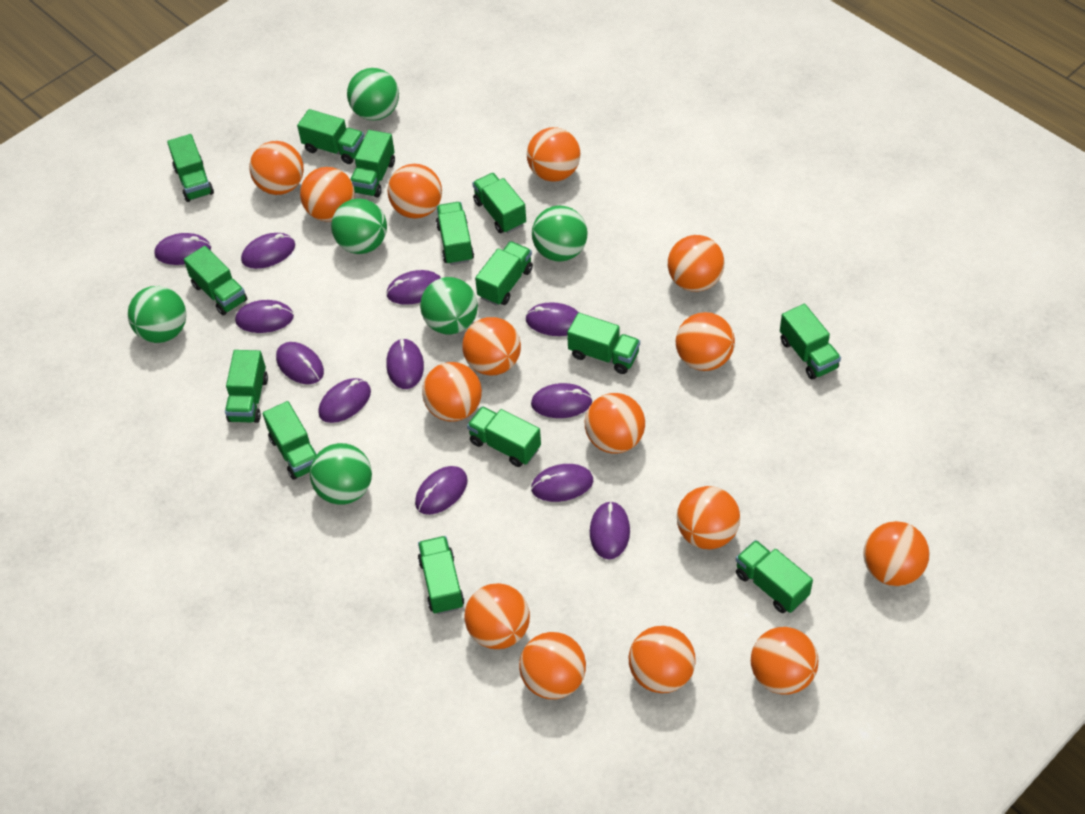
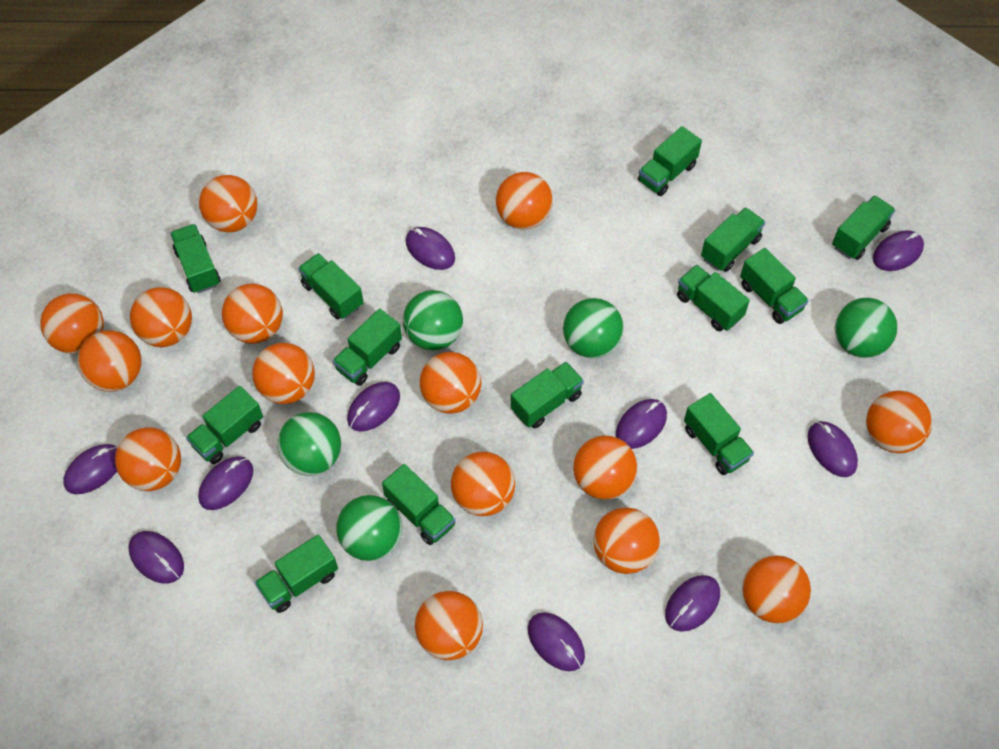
green ball: [128,286,186,343] [310,443,372,504] [331,199,387,254] [347,68,399,121] [420,277,478,334] [532,205,587,262] = 6 -> [277,412,341,476] [336,495,402,561] [403,290,463,350] [563,298,624,359] [835,298,898,358] = 5
green truck: [167,134,214,202] [184,246,247,315] [225,350,268,423] [263,401,317,480] [297,109,364,164] [350,130,395,198] [418,536,464,614] [436,202,474,265] [467,406,541,467] [472,173,526,233] [475,241,533,306] [567,313,640,374] [736,540,813,613] [780,304,841,380] = 14 -> [170,224,220,293] [186,386,263,464] [255,535,338,613] [298,253,364,320] [333,309,402,386] [382,464,455,545] [511,362,584,428] [638,126,702,196] [677,265,750,331] [684,393,754,475] [701,207,766,272] [740,248,809,324] [832,195,896,260] = 13
purple mouse: [154,233,211,265] [235,300,294,333] [241,233,295,269] [276,342,324,384] [318,378,371,423] [386,270,441,305] [386,338,424,389] [415,466,468,515] [525,302,579,336] [531,383,593,418] [531,464,593,502] [590,501,630,559] = 12 -> [63,444,117,494] [128,531,184,584] [198,456,253,510] [347,382,400,432] [406,227,455,270] [528,612,585,671] [616,399,667,449] [665,575,720,632] [808,421,858,477] [873,230,924,271] = 10

